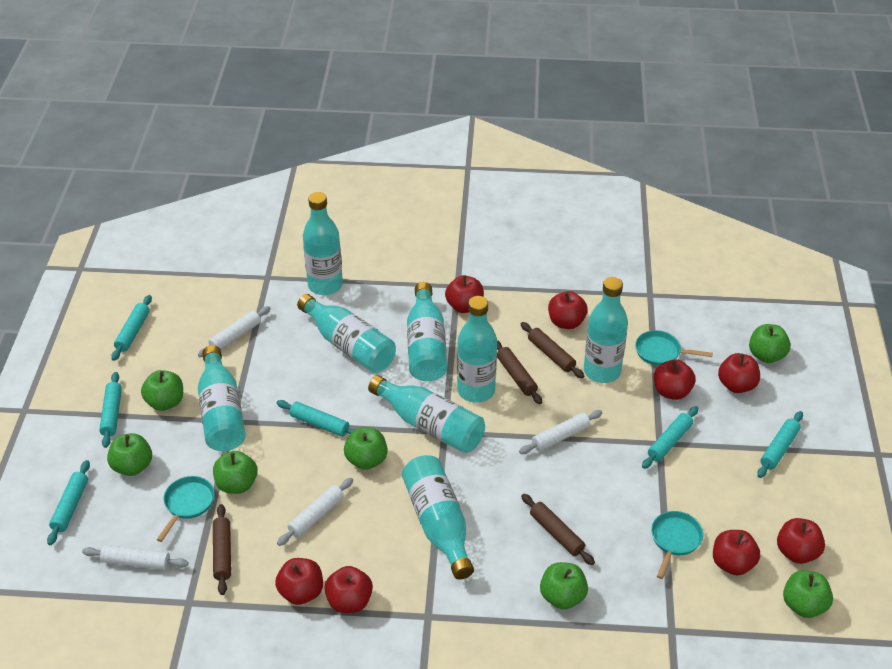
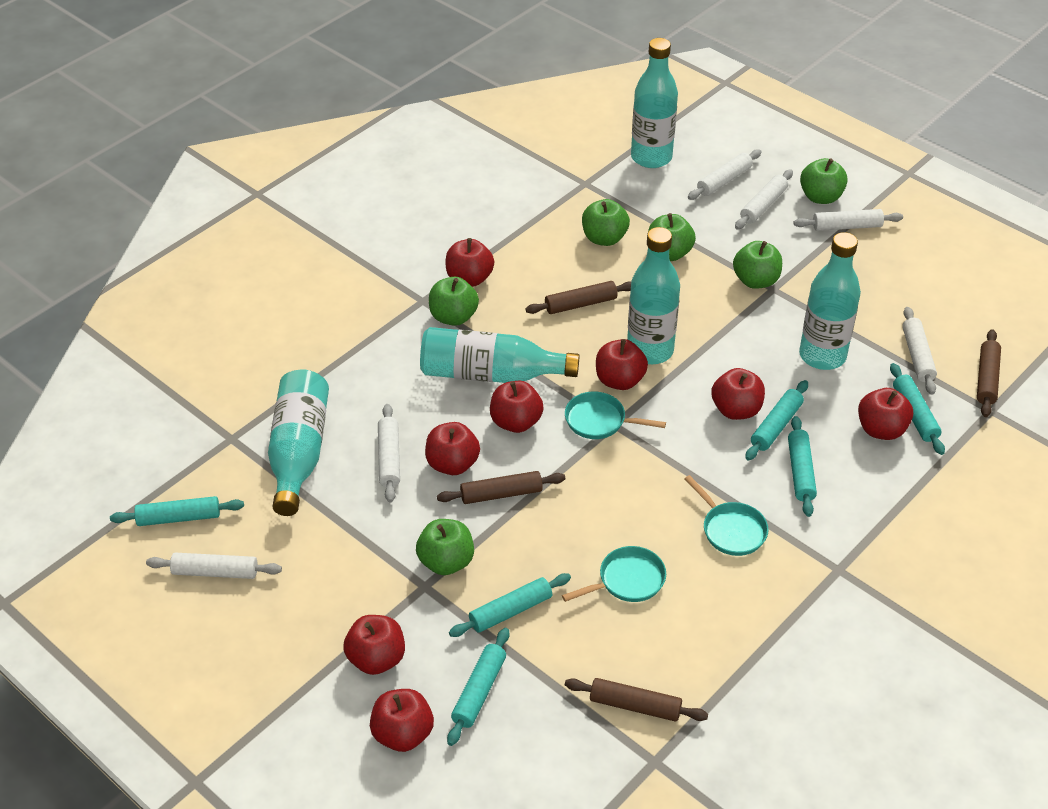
green apple: [107,433,152,476] [141,370,183,411] [213,451,258,494] [344,427,388,470] [540,562,588,609] [749,324,791,363] [783,570,833,618] = 7 -> [416,519,474,575] [429,277,479,326] [582,199,630,246] [648,213,696,261] [733,241,782,289] [800,158,848,204] = 6
turquoise bottle: [198,345,246,451] [297,294,396,373] [303,192,343,295] [368,375,485,453] [402,455,474,580] [407,282,447,381] [457,296,497,403] [584,277,628,383] = 8 -> [268,369,329,516] [420,327,580,383] [627,227,680,364] [631,38,678,168] [799,232,861,370] = 5
white rolling pin: [82,545,189,570] [198,306,271,357] [277,478,353,546] [519,410,602,454] = 4 -> [146,553,282,579] [378,404,400,503] [688,149,761,200] [735,169,793,230] [793,209,903,231] [902,307,937,395] = 6

